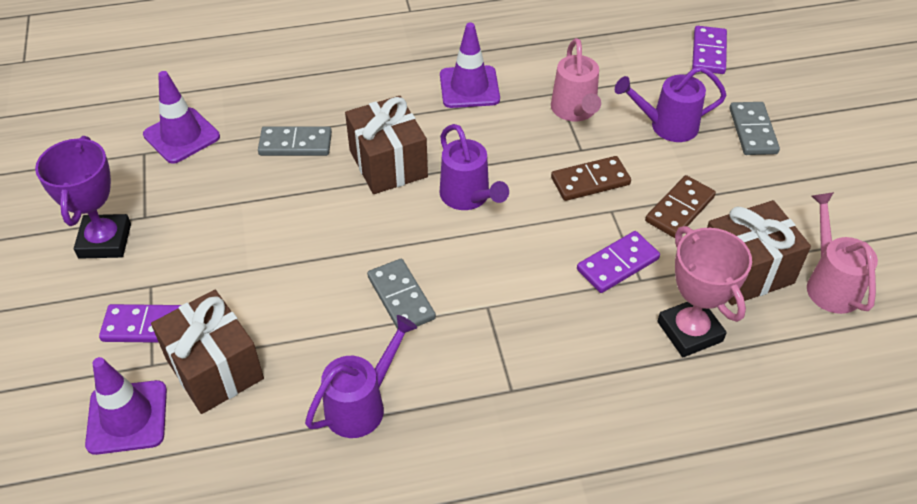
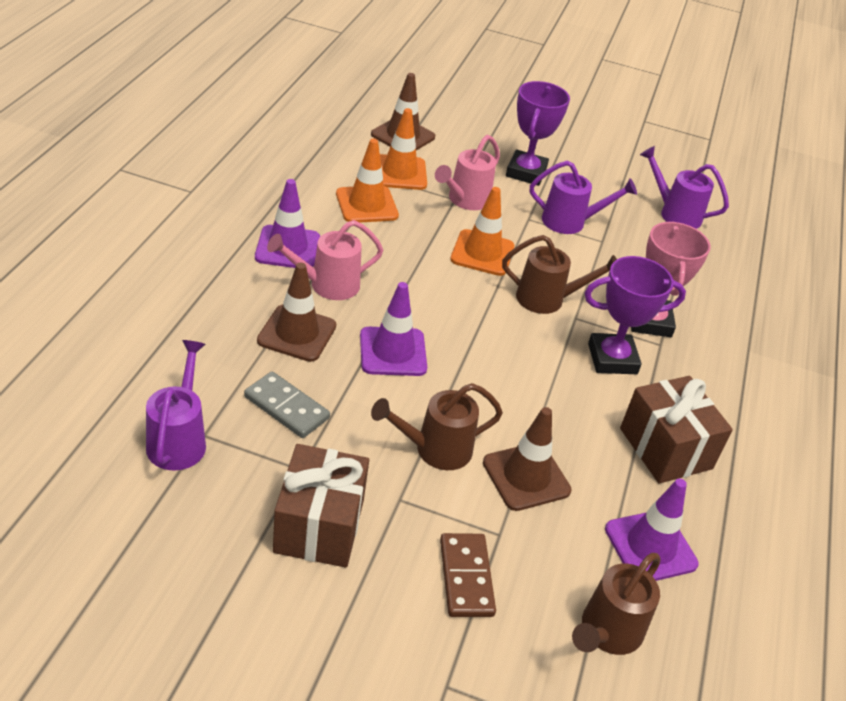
brown domino: [551,156,631,201] [645,175,716,238] = 2 -> [440,533,496,617] = 1
brown gift: [151,290,264,414] [345,96,428,194] [707,200,811,305] = 3 -> [273,444,369,568] [620,376,733,484] = 2
brown traffic cone: none = 0 -> [257,262,336,362] [371,73,435,150] [483,407,571,511] = 3
brown watering can: none = 0 -> [371,383,503,470] [502,235,617,314] [572,553,661,655] = 3
grey domino: [258,126,332,156] [367,259,436,329] [730,102,780,155] = 3 -> [244,371,330,438] = 1
orange traffic cone: none = 0 -> [336,139,399,222] [380,108,427,190] [450,187,515,276] = 3
purple domino: [99,304,181,343] [577,231,660,293] [692,26,727,74] = 3 -> none = 0
purple trophy: [35,136,131,259] = 1 -> [506,81,570,186] [585,256,686,374] = 2

